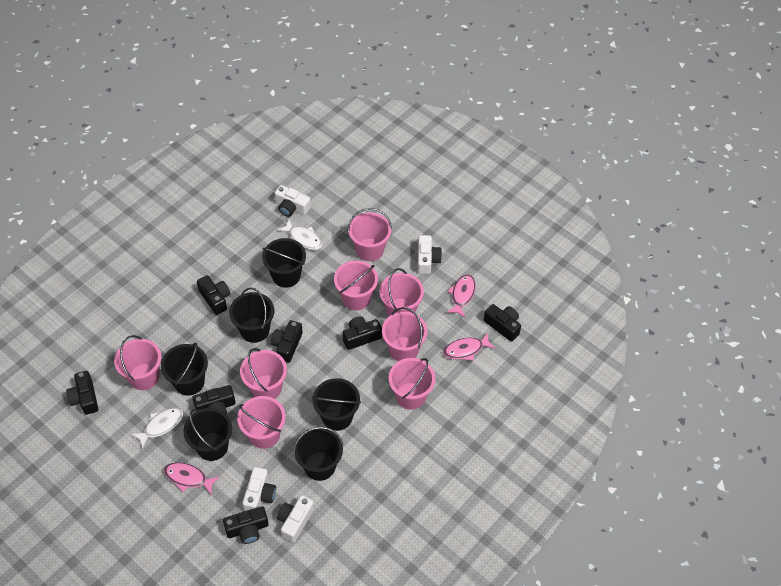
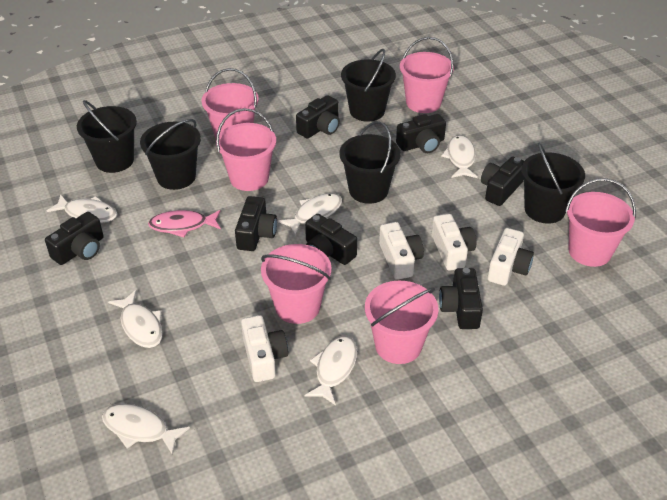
black bucket: [161,343,208,396] [183,408,232,461] [229,287,274,343] [262,238,306,288] [293,427,343,481] [312,378,361,431] = 6 -> [77,100,137,173] [140,119,201,190] [339,121,401,204] [341,49,396,122] [521,142,585,224] = 5
pink bucket: [114,335,162,390] [237,396,286,449] [240,348,287,399] [334,261,378,310] [348,208,392,261] [379,268,424,317] [382,307,427,361] [389,358,435,410] = 8 -> [201,68,259,139] [216,108,276,191] [261,244,331,324] [365,281,438,364] [400,37,454,113] [566,178,636,267] = 6
pink fish: [164,462,220,495] [443,333,495,361] [447,275,475,318] = 3 -> [148,210,221,237] = 1
white fish: [131,407,183,449] [277,219,322,250] = 2 -> [47,194,117,223] [102,404,190,455] [108,290,163,348] [278,193,342,235] [304,336,357,405] [441,135,478,178] = 6

